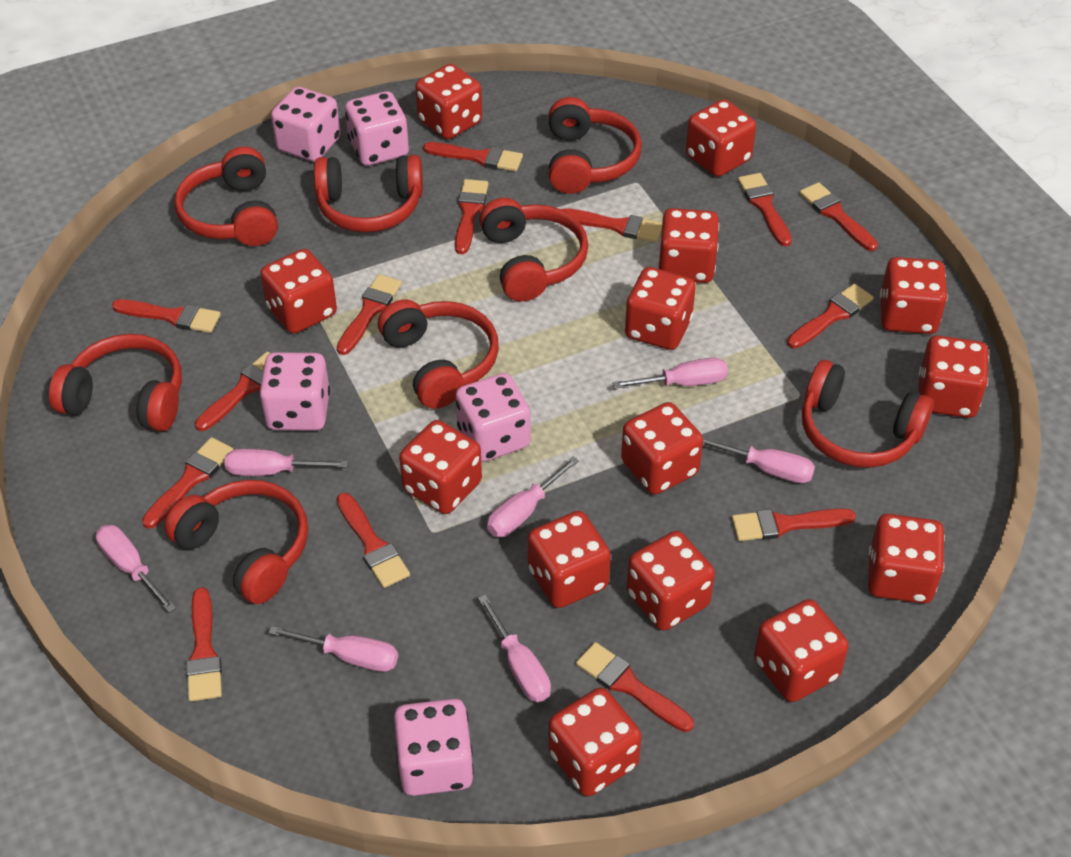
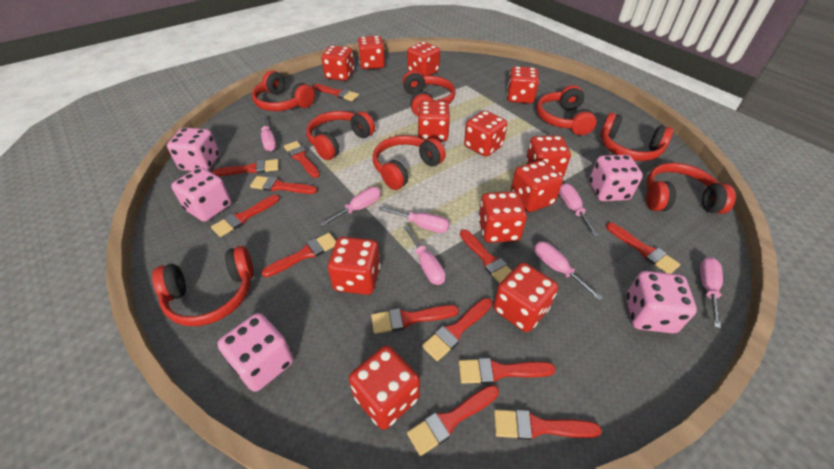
red brush: [112,299,221,333] [142,437,233,529] [186,587,222,701] [195,352,270,431] [337,274,402,355] [337,493,410,588] [423,142,523,171] [455,179,488,254] [561,208,662,242] [576,642,694,732] [732,508,856,541] [738,173,792,246] [787,284,874,348] [800,182,878,251] = 14 -> [211,195,280,237] [212,159,279,176] [250,176,317,194] [261,233,336,277] [284,141,320,178] [313,84,359,101] [371,305,459,334] [407,385,499,456] [422,298,492,361] [459,358,556,384] [460,229,512,284] [494,409,602,440] [606,223,680,274] = 13
red dice: [260,249,337,334] [399,420,482,514] [415,64,482,139] [528,511,611,608] [548,688,642,797] [621,402,703,495] [625,267,696,350] [627,531,715,631] [659,208,719,283] [686,99,756,177] [754,599,849,702] [868,514,945,604] [880,257,948,334] [918,335,989,418] = 14 -> [322,45,354,81] [328,236,380,295] [349,345,420,430] [358,36,385,69] [407,42,440,76] [418,101,450,141] [464,110,507,157] [478,191,527,243] [493,262,558,332] [507,66,539,103] [511,160,563,212] [526,135,571,178] = 12

